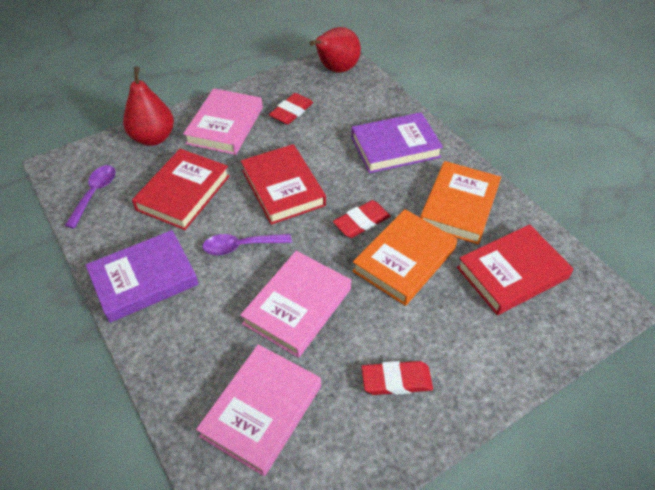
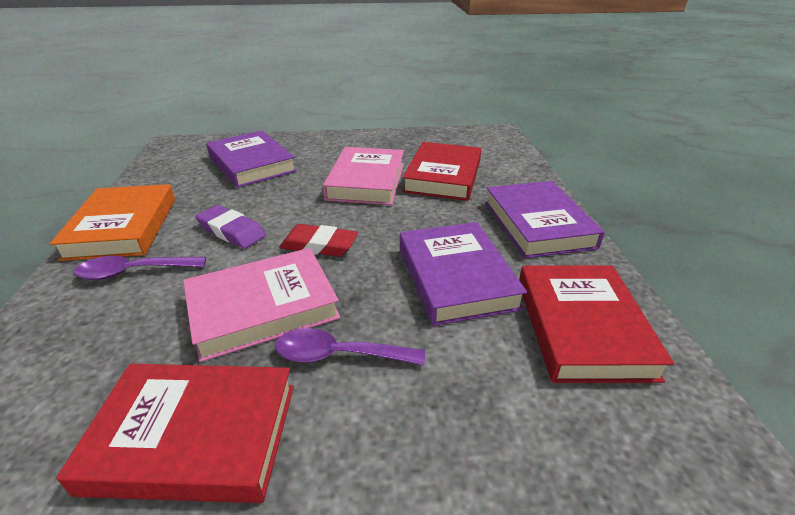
orange book: [352,209,457,306] [420,161,501,245] = 2 -> [50,184,175,261] = 1
pink book: [183,88,263,155] [196,344,321,476] [240,251,351,358] = 3 -> [183,248,341,362] [323,147,404,205] = 2
purple book: [86,230,199,323] [351,112,443,173] = 2 -> [206,131,297,188] [400,222,527,326] [485,181,605,258] = 3
purple eraser: none = 0 -> [195,205,266,249] = 1
red eraser: [269,93,313,125] [333,200,391,238] [361,361,433,395] = 3 -> [279,224,358,257] = 1
red pear: [123,67,174,146] [310,27,361,73] = 2 -> none = 0

